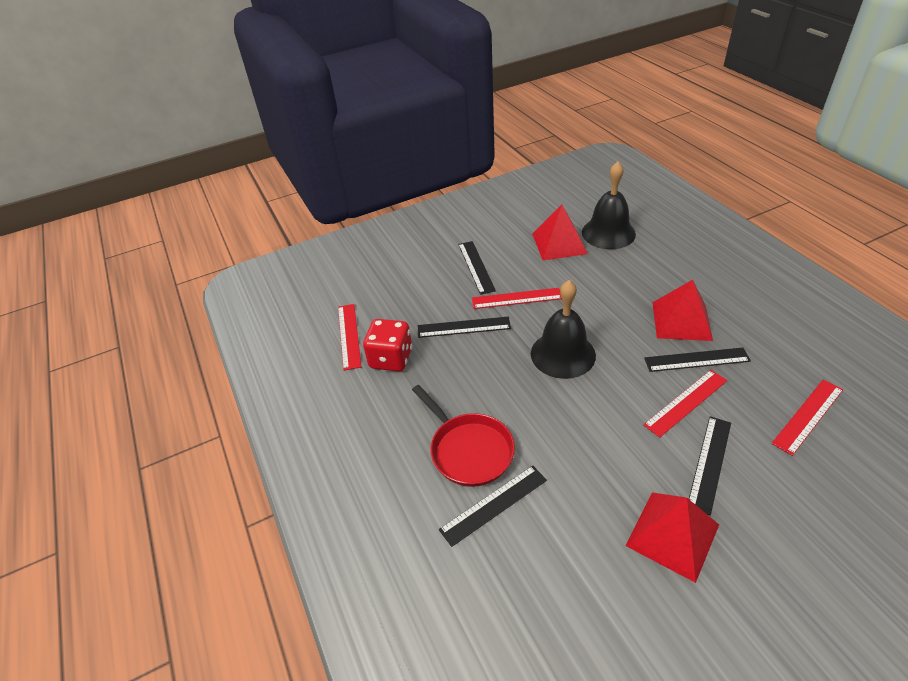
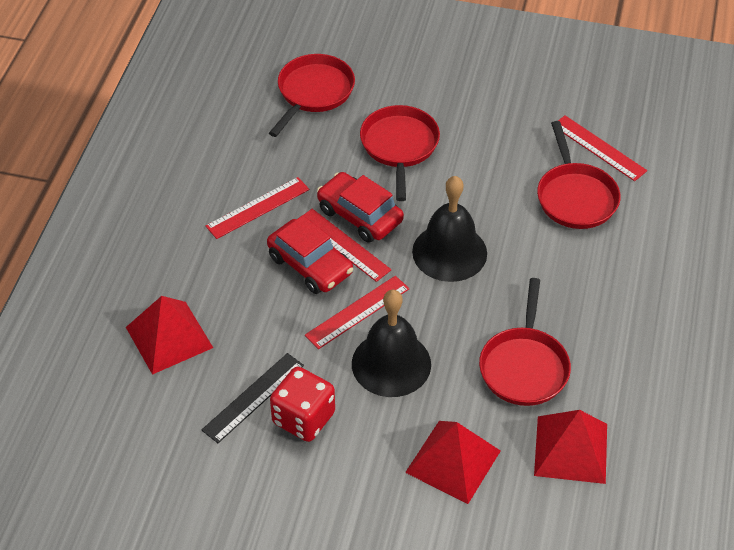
black ruler: [418,317,511,338] [439,465,547,547] [458,241,496,295] [644,347,751,372] [689,416,731,515] = 5 -> [202,353,304,443] = 1
red car: none = 0 -> [267,215,353,294] [317,172,404,243] = 2
red pan: [412,385,515,487] = 1 -> [269,54,355,137] [360,105,440,201] [479,278,571,406] [537,121,621,229] = 4

